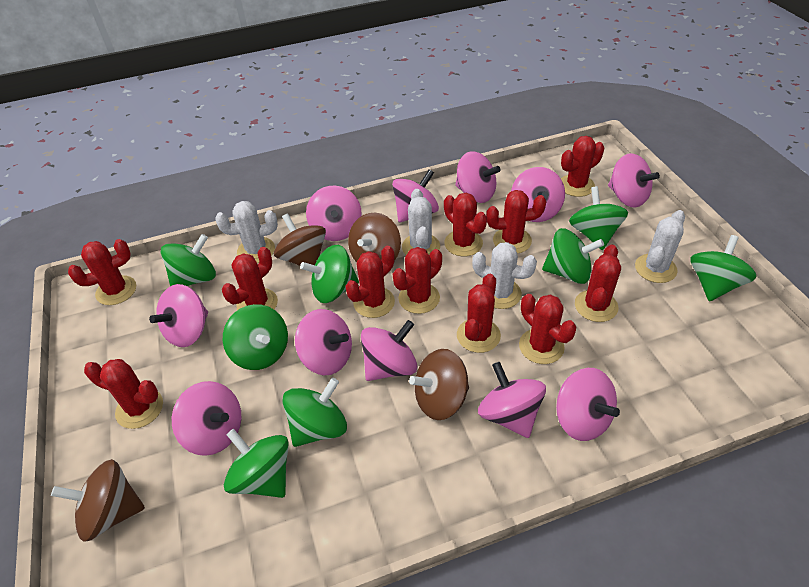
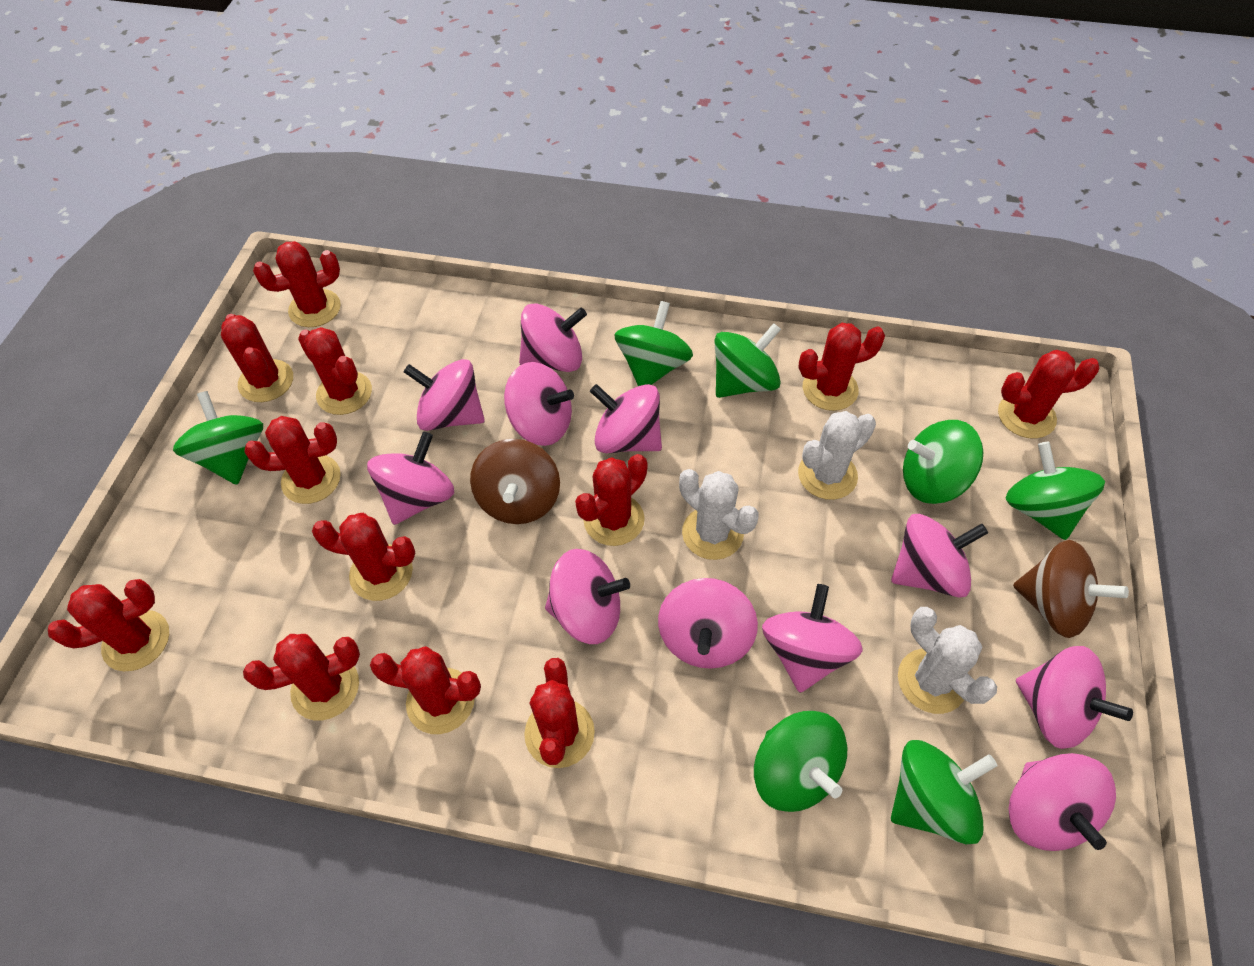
brown spinning top: [51,459,145,542] [274,213,326,266] [348,213,401,263] [409,349,469,420] = 4 -> [470,439,560,524] [1013,540,1129,638] = 2
green spinning top: [161,234,216,286] [223,304,288,370] [224,429,289,498] [282,378,347,447] [300,245,359,303] [542,228,604,284] [569,186,628,250] [690,235,756,302] = 8 -> [173,391,263,485] [614,301,693,386] [715,323,781,398] [754,711,847,812] [891,740,997,844] [903,420,984,504] [1006,442,1105,540] = 7
red cactus: [68,239,136,305] [84,359,163,429] [222,247,278,310] [346,246,395,318] [393,247,442,314] [444,193,487,256] [457,274,501,353] [486,190,546,254] [519,294,576,364] [561,136,604,197] [575,244,621,322] = 11 -> [48,579,169,671] [221,314,293,402] [243,634,360,720] [244,416,341,504] [253,241,341,327] [298,327,372,415] [312,513,415,601] [370,646,481,734] [524,658,595,768] [575,454,648,546] [798,323,885,411] [998,350,1100,439] = 12
white cactus: [215,201,278,263] [402,189,440,255] [472,242,537,309] [635,210,685,283] = 4 -> [679,469,759,560] [798,411,876,500] [898,607,997,714] = 3

